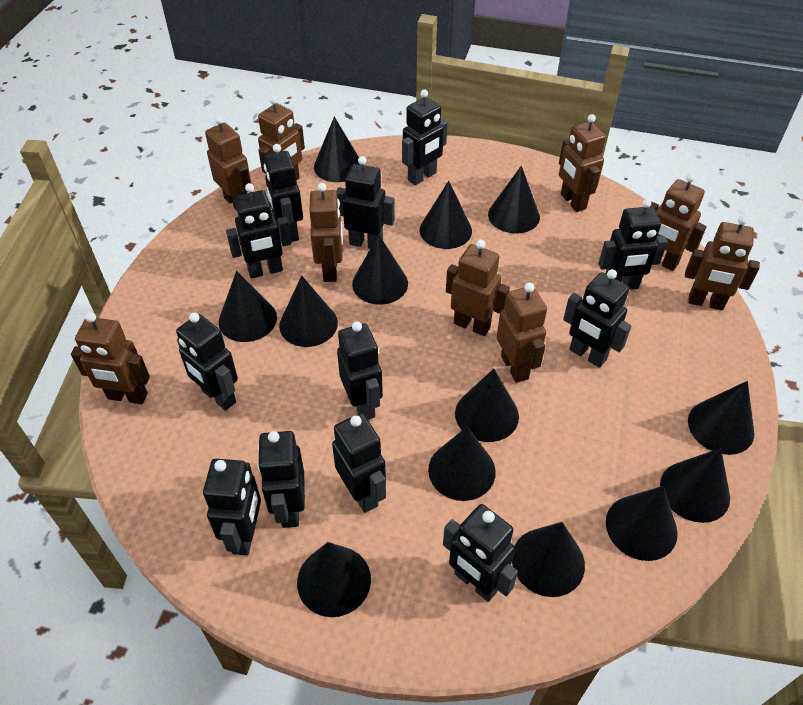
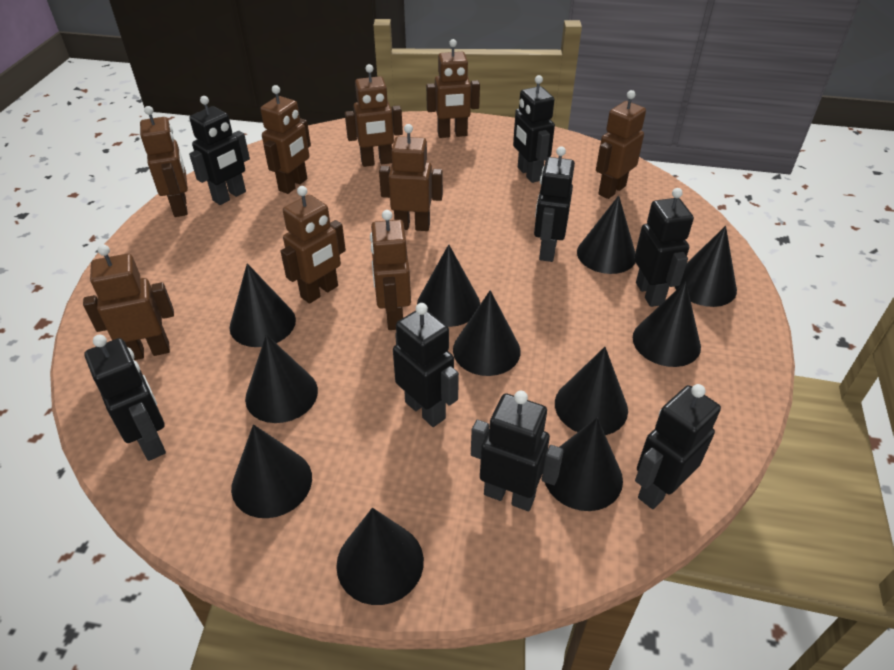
black cone: [219,271,277,342] [279,275,338,347] [297,542,371,617] [314,117,361,182] [352,234,408,305] [420,181,472,249] [428,426,496,501] [455,369,519,442] [488,166,540,234] [512,522,585,597] [606,486,678,561] [660,448,730,523] [688,381,754,455] = 13 -> [230,263,296,347] [231,424,312,518] [245,334,318,423] [336,508,424,605] [417,244,480,327] [453,290,520,376] [545,418,623,511] [555,347,628,435] [577,195,636,274] [633,282,701,367] [674,226,737,307] = 11
black robot: [176,313,238,411] [203,459,261,555] [226,183,292,278] [257,431,305,528] [264,144,303,242] [332,413,386,513] [336,156,395,249] [337,321,383,420] [402,89,447,185] [443,504,518,602] [563,269,632,368] [599,199,668,290] = 12 -> [84,335,166,461] [189,96,250,205] [393,303,459,427] [471,391,564,511] [513,75,555,183] [534,146,575,262] [634,188,694,307] [635,384,721,509] = 8

